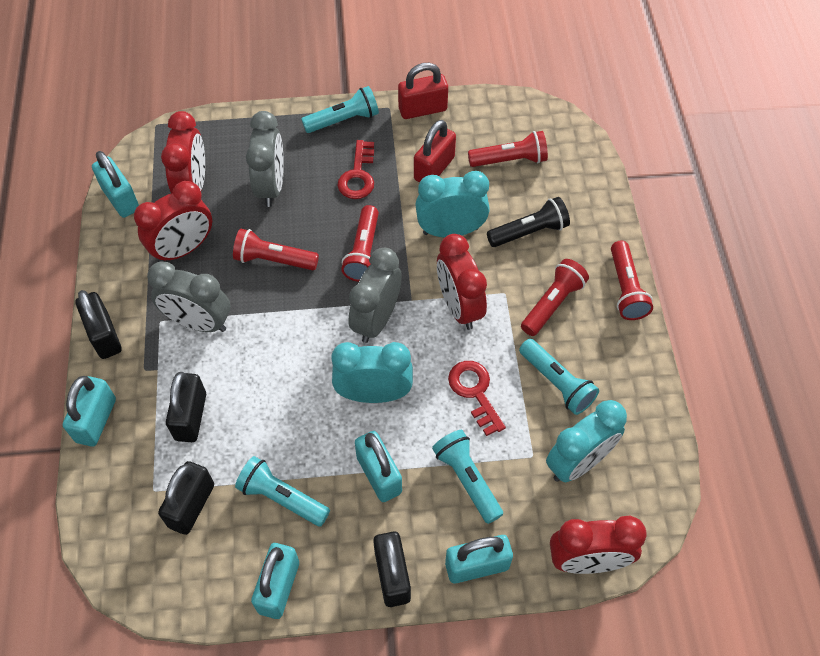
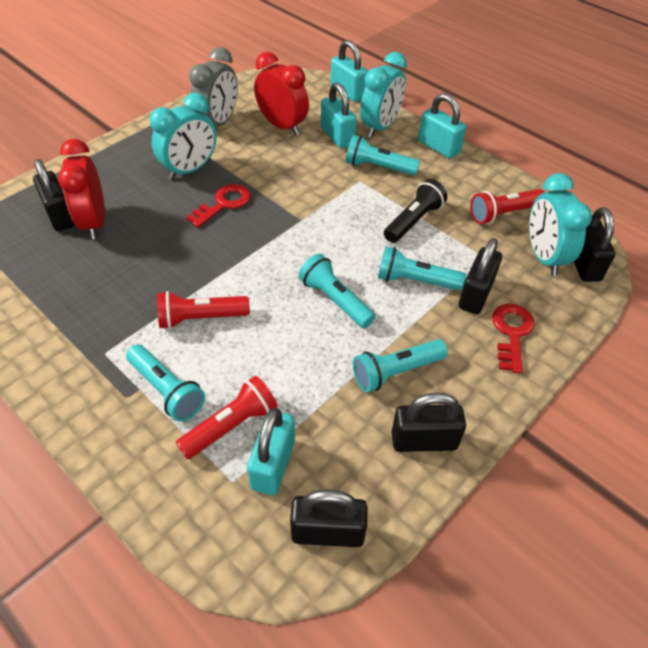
black padlock: [75,290,122,359] [158,461,214,535] [166,372,206,442] [373,532,411,607] = 4 -> [33,159,75,231] [290,490,367,547] [392,393,466,452] [459,238,502,314] [574,207,615,282] = 5
grey clock: [147,261,230,332] [246,111,284,207] [348,248,402,343] = 3 -> [189,47,238,127] = 1
red clock: [134,181,212,262] [161,111,205,193] [437,234,487,330] [550,515,647,574] = 4 -> [58,139,105,239] [254,52,309,135] = 2
red flashlight: [233,228,319,270] [341,205,379,282] [468,131,548,167] [521,259,589,336] [611,241,653,320] = 5 -> [157,291,250,329] [176,376,277,459] [470,189,545,224] = 3
red padlock: [398,63,448,119] [414,120,456,182] = 2 -> none = 0
turquoise flashlight: [235,456,330,526] [301,86,379,133] [432,430,503,524] [519,339,599,415] = 4 -> [126,345,205,422] [299,254,375,328] [346,135,420,175] [353,339,448,392] [378,246,466,290] = 5
turquoise padlock: [63,376,116,447] [92,151,139,218] [251,543,299,619] [355,431,402,502] [445,535,513,583] = 5 -> [247,408,295,495] [321,82,357,149] [330,40,368,102] [418,93,466,159] = 4

